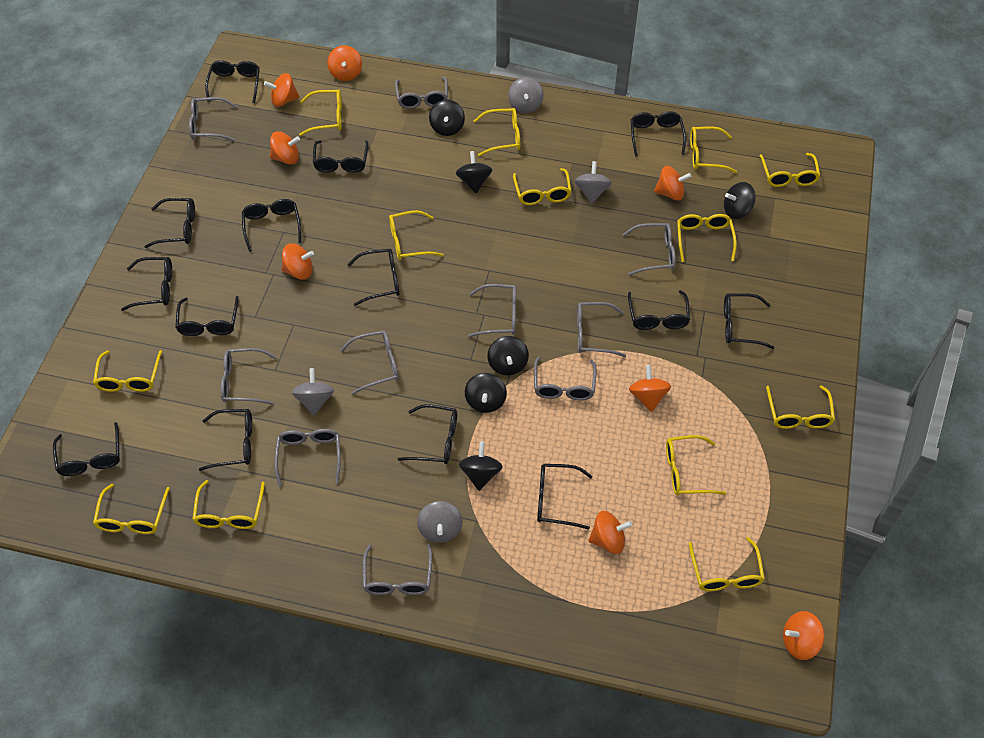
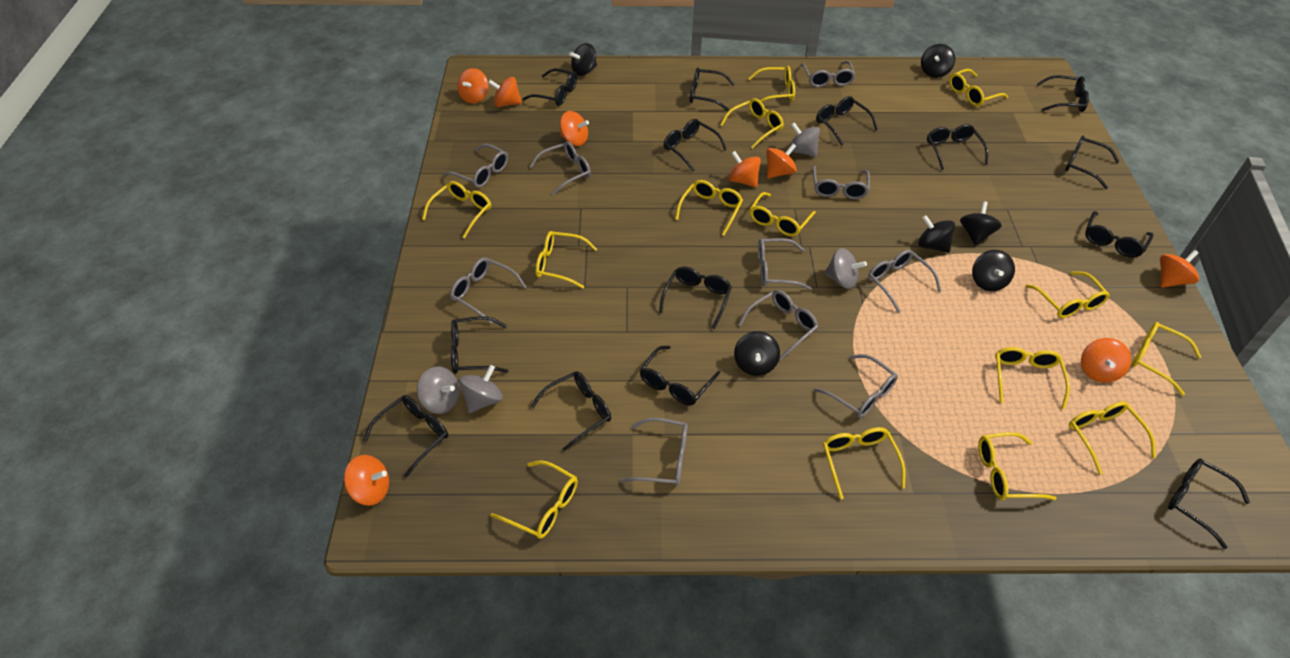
yellow glasses: [93,350,162,392] [93,484,170,534] [192,480,265,529] [299,89,342,136] [389,210,444,260] [474,108,520,156] [513,168,572,205] [666,435,726,495] [677,214,737,262] [689,537,765,591] [690,127,737,173] [759,153,820,187] [766,385,835,429] = 13 -> [422,181,491,238] [490,460,578,539] [535,231,597,289] [675,180,743,236] [720,98,784,149] [748,66,795,102] [750,192,816,236] [823,427,905,499] [949,69,1008,106] [978,432,1057,500] [995,347,1070,409] [1026,271,1110,318] [1069,401,1156,475] [1132,322,1201,396] = 14

